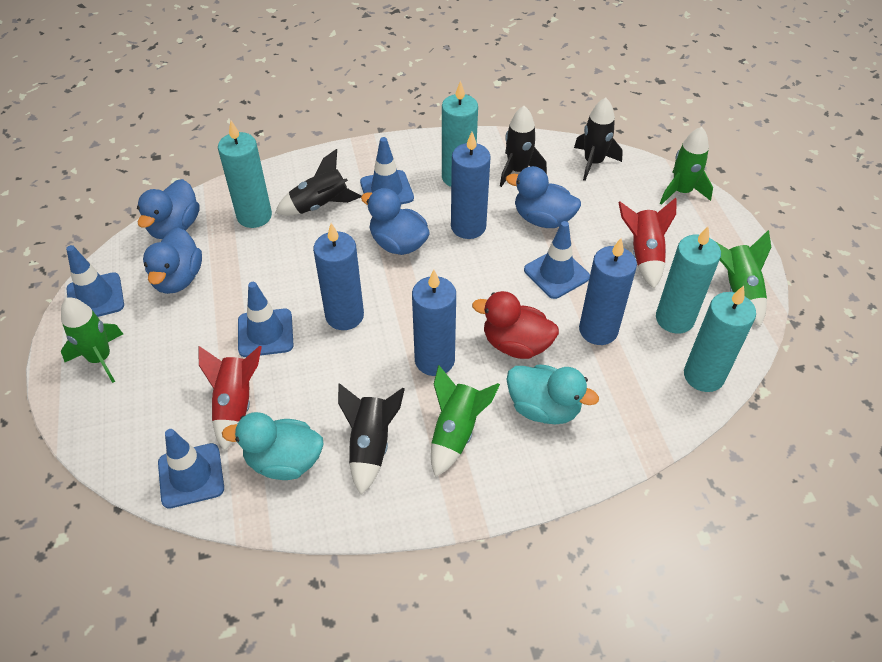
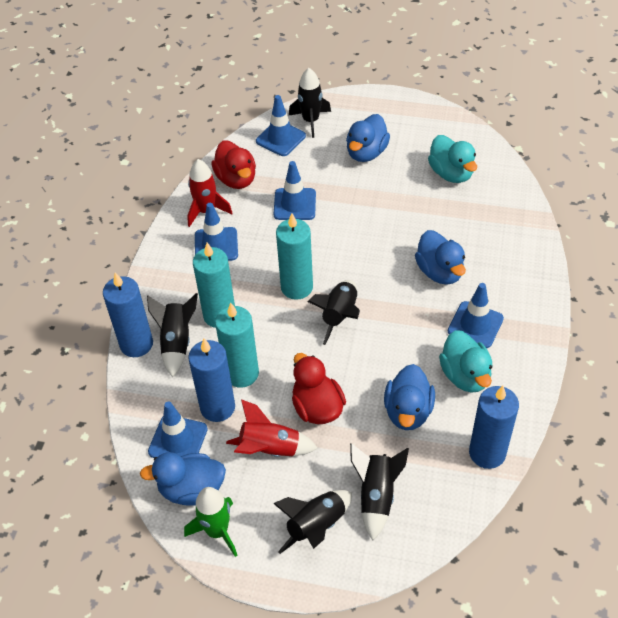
black rocket: [275,149,362,215] [338,383,405,495] [500,106,547,187] [574,98,623,181] = 4 -> [147,293,198,377] [273,490,352,554] [289,68,331,138] [308,280,360,345] [350,443,409,541] = 5
blue candle: [313,223,364,330] [412,270,456,376] [451,132,491,239] [579,238,637,345] = 4 -> [103,272,153,357] [188,338,235,422] [469,386,519,469] = 3
green rocket: [61,297,123,383] [431,365,500,477] [660,127,713,205] [715,230,771,327] = 4 -> [184,487,237,557] = 1
red duck: [472,291,559,359] = 1 -> [211,140,256,189] [292,353,346,424] = 2
turquoise candle: [218,121,272,228] [442,80,478,187] [656,226,721,334] [684,286,756,392] = 4 -> [193,243,235,328] [215,303,259,388] [276,213,313,300] = 3

